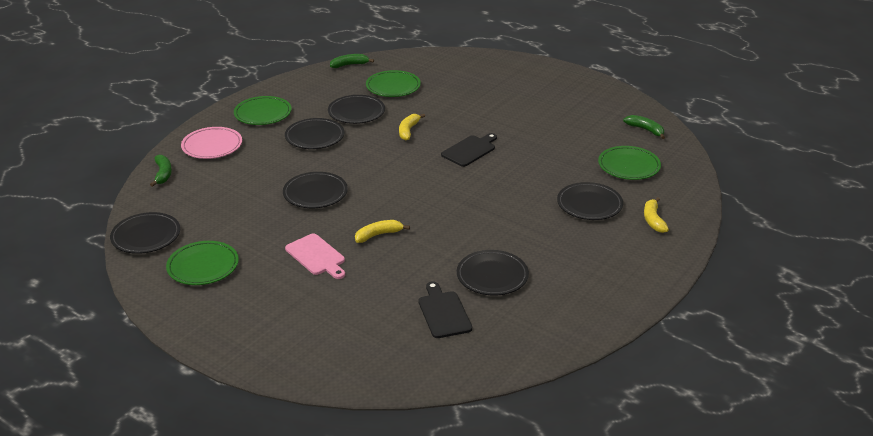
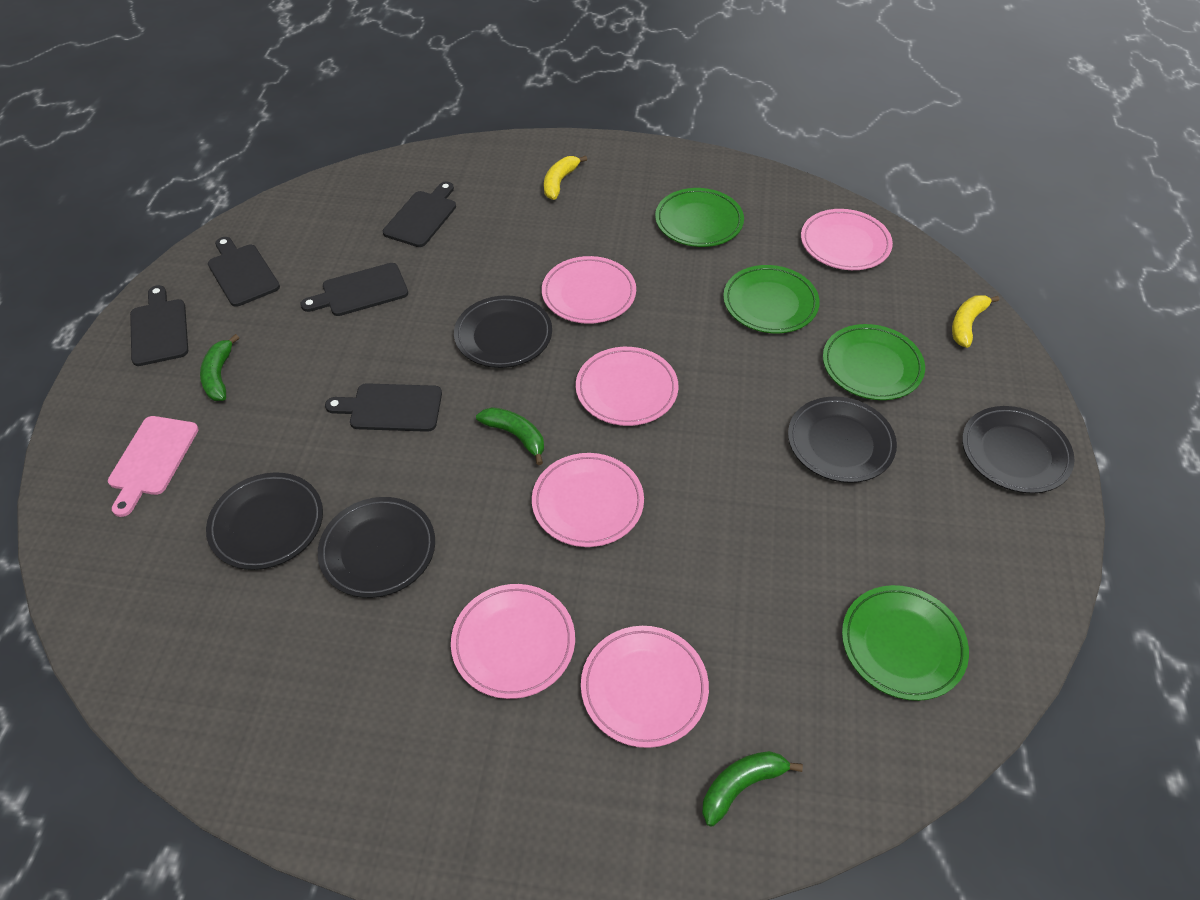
black cutting board: [419,281,472,338] [441,133,497,167] = 2 -> [130,285,188,366] [208,237,280,307] [301,263,408,316] [325,383,442,432] [383,181,456,247] = 5
black plate: [110,212,180,254] [283,172,348,208] [285,118,344,149] [328,95,385,124] [457,250,529,296] [557,182,623,220] = 6 -> [206,472,323,570] [318,497,435,598] [454,295,552,368] [788,397,897,483] [962,406,1075,493] = 5
pink plate: [181,127,242,159] = 1 -> [451,584,575,699] [532,453,644,547] [542,256,636,324] [576,347,678,426] [581,626,709,748] [801,209,893,270] = 6
yellow banana: [355,220,410,243] [399,114,425,140] [644,197,669,233] = 3 -> [544,155,587,200] [952,295,999,348] = 2

